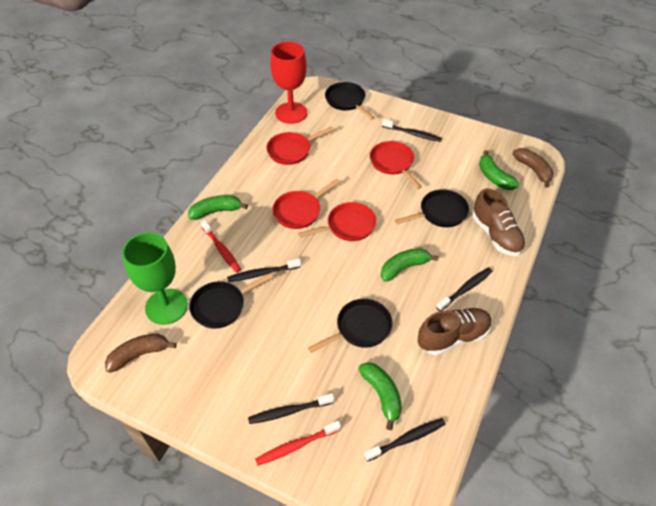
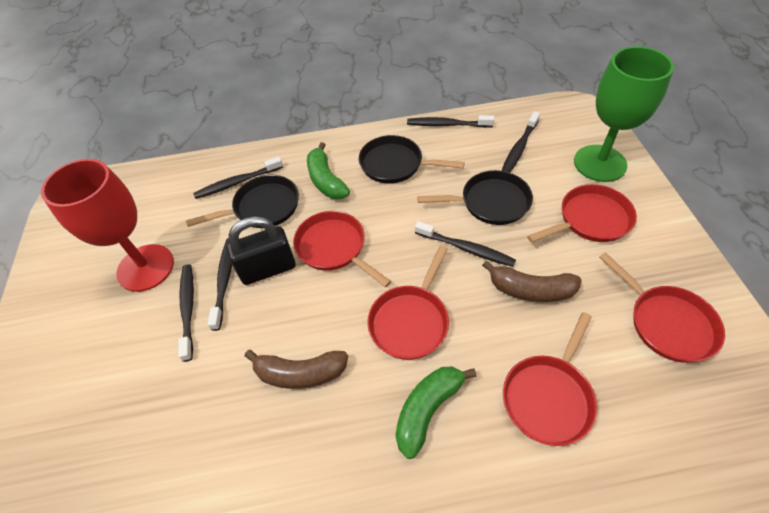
black padlock: none = 0 -> [227,216,296,285] = 1
black pan: [189,273,273,329] [308,299,392,353] [325,82,375,120] [395,189,469,227] = 4 -> [186,175,299,228] [359,135,465,184] [417,170,533,225] = 3
black toothbrush: [227,258,301,282] [248,393,334,424] [364,418,446,462] [382,119,442,142] [436,267,493,311] = 5 -> [178,264,194,362] [193,156,283,199] [207,238,232,331] [407,115,494,128] [415,221,516,267] [501,111,540,173] = 6
brown shoe: [418,308,492,355] [472,188,526,256] = 2 -> none = 0
green banana: [188,195,248,220] [358,362,402,430] [381,248,439,282] [479,150,519,190] = 4 -> [307,142,350,199] [396,366,477,459] = 2
red pan: [266,126,334,165] [272,179,340,229] [298,202,376,241] [370,141,422,189] = 4 -> [293,211,391,287] [367,246,449,360] [503,312,597,446] [527,184,637,243] [599,252,725,363] = 5
red toothbrush: [201,220,241,273] [255,421,341,466] = 2 -> none = 0

